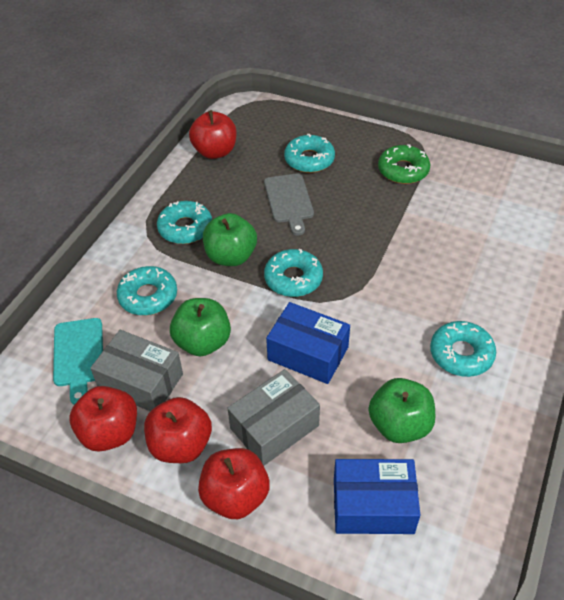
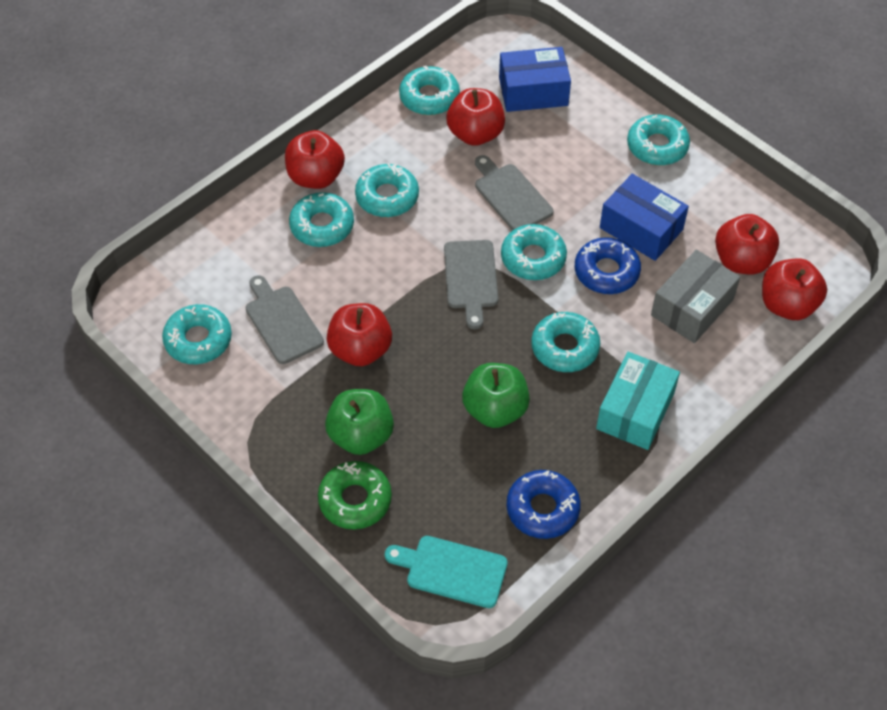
blue donut: none = 0 -> [507,470,581,539] [575,237,641,294] = 2
green apple: [170,298,231,357] [203,213,257,266] [369,378,435,443] = 3 -> [325,389,394,455] [462,363,530,428] = 2
grey box: [91,330,183,411] [227,369,320,466] = 2 -> [651,250,740,343] = 1
grey cutting board: [264,173,314,235] = 1 -> [246,275,324,364] [444,240,498,329] [475,155,553,231] = 3
red apple: [70,386,137,452] [144,397,212,463] [189,110,237,159] [198,448,270,519] = 4 -> [285,130,345,189] [327,303,392,366] [447,88,505,146] [715,214,779,274] [762,259,827,320] = 5
turquoise box: none = 0 -> [596,352,680,450] = 1
turquoise donut: [117,266,177,315] [157,201,212,244] [264,249,323,297] [284,134,335,173] [430,321,496,377] = 5 -> [162,304,232,364] [289,192,354,247] [355,163,419,217] [399,66,460,115] [501,224,567,280] [531,312,600,372] [627,115,690,166] = 7

